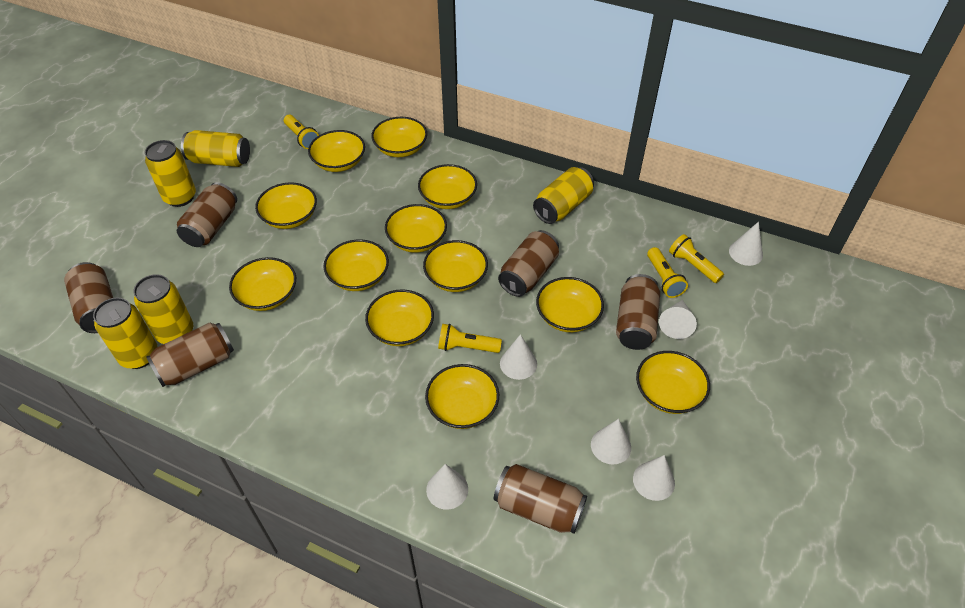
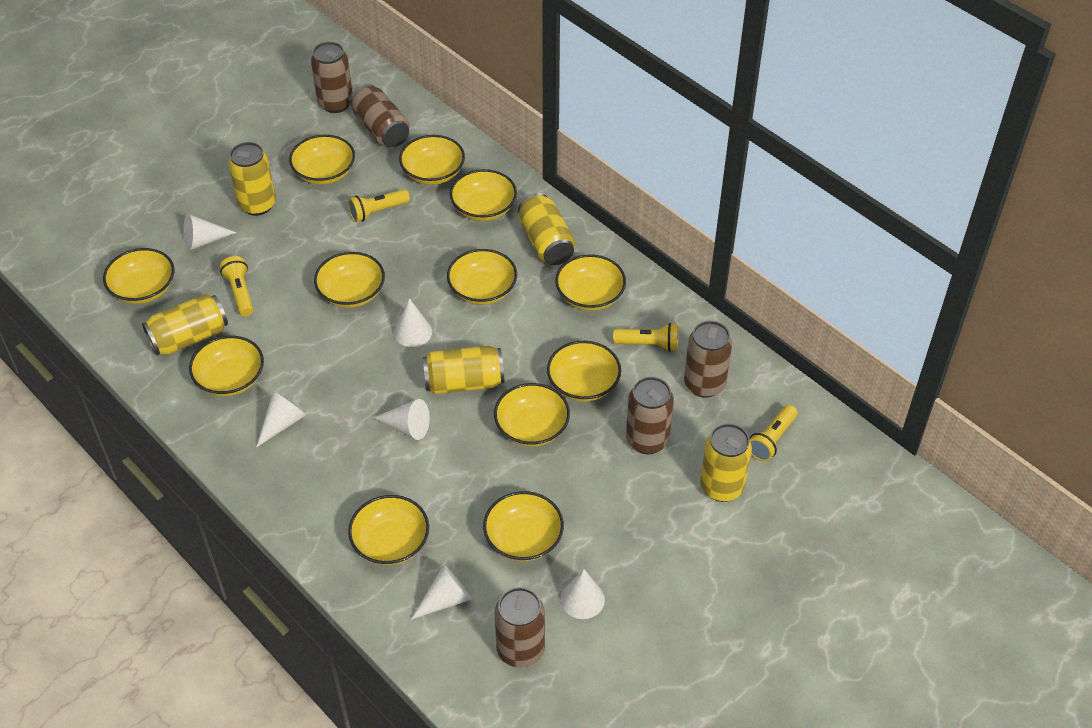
brown can: [64,262,113,333] [146,322,234,387] [177,182,237,247] [494,464,587,534] [498,230,559,297] [616,274,660,350] = 6 -> [311,42,353,113] [350,84,409,147] [495,587,545,668] [626,377,674,454] [684,321,732,398] = 5

